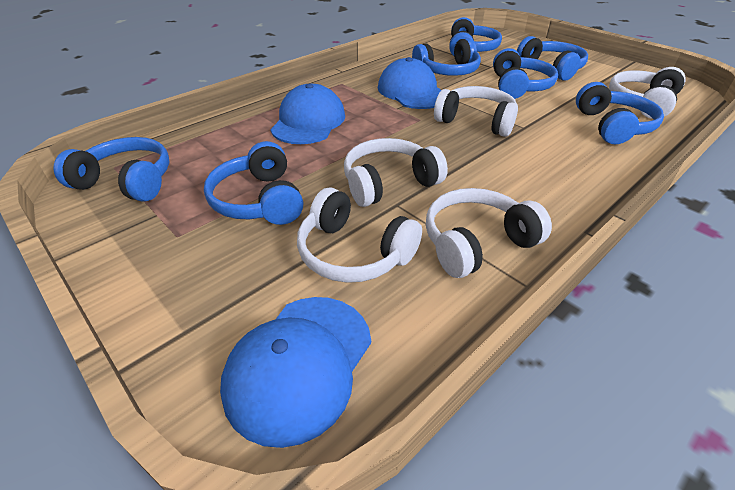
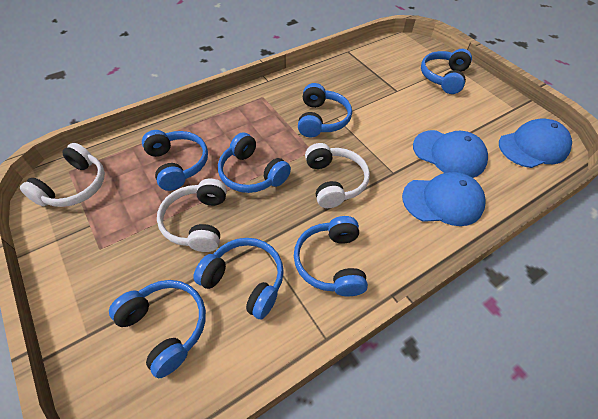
white headphones: [297,187,422,283] [344,138,448,207] [426,188,552,278] [434,86,518,137] [609,67,686,119] = 5 -> [20,143,105,207] [157,178,227,252] [305,143,370,208] = 3

